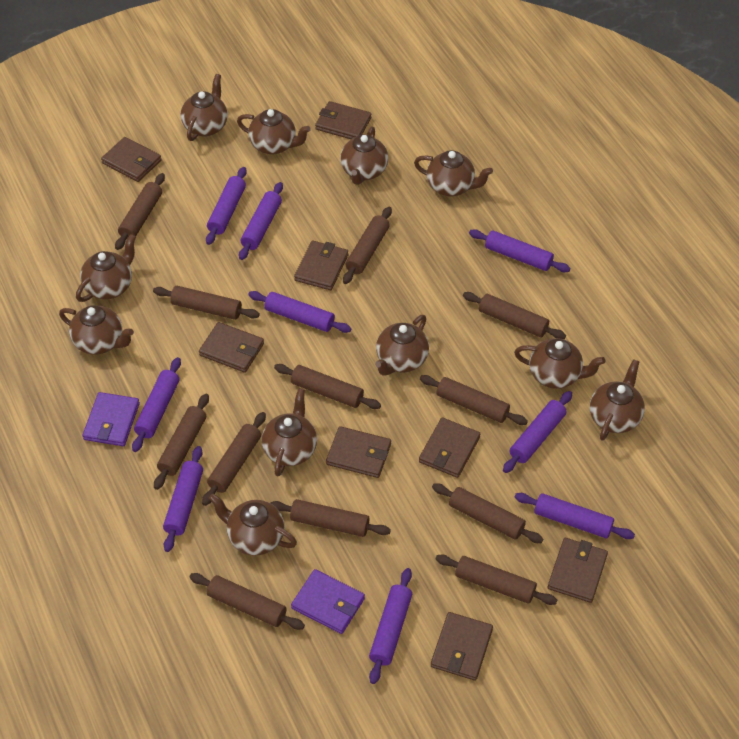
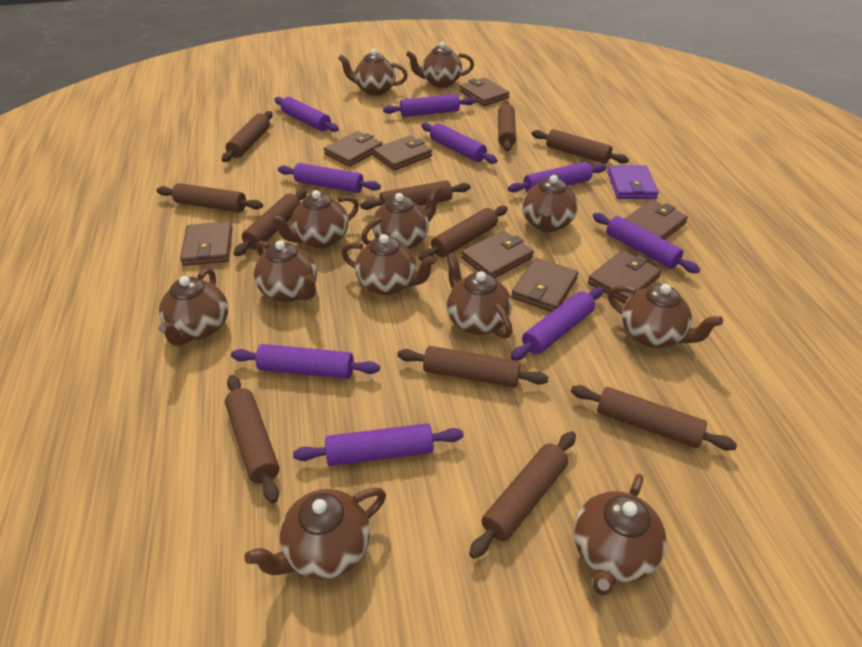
brown rolling pin: [115,173,165,250] [153,286,260,320] [154,394,209,490] [189,573,305,630] [202,412,266,506] [270,499,391,537] [274,364,381,409] [343,207,392,284] [420,375,528,425] [432,483,543,543] [436,554,557,605] [463,292,566,339] = 12 -> [156,183,263,213] [222,111,273,162] [225,375,279,503] [234,189,307,256] [360,180,470,210] [397,346,549,388] [419,206,508,261] [469,431,576,559] [498,101,516,151] [532,129,629,164] [571,385,737,451] = 11
brown teapot: [59,305,134,355] [76,234,136,302] [181,74,228,141] [209,494,297,556] [237,109,311,155] [262,389,317,476] [340,126,388,185] [375,315,429,376] [414,150,493,196] [514,338,606,389] [590,359,645,441] = 11 -> [158,268,228,346] [244,487,386,580] [254,240,317,302] [270,190,359,248] [338,49,408,95] [341,234,437,295] [361,186,441,249] [406,42,474,88] [446,253,512,339] [522,174,578,233] [574,474,667,596] [608,284,723,348] = 12
purple wallet: [82,392,140,446] [291,569,365,634] = 2 -> [607,165,659,199] = 1

